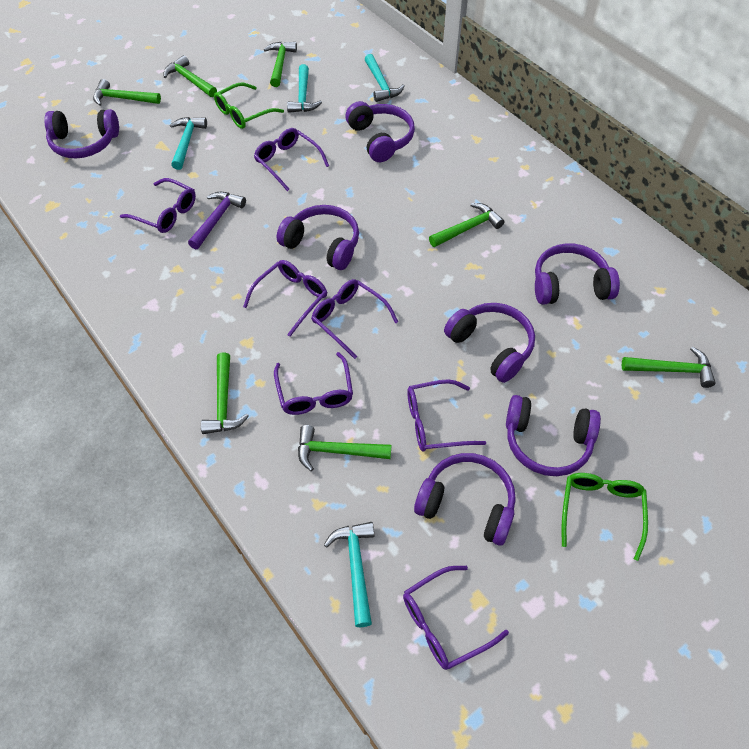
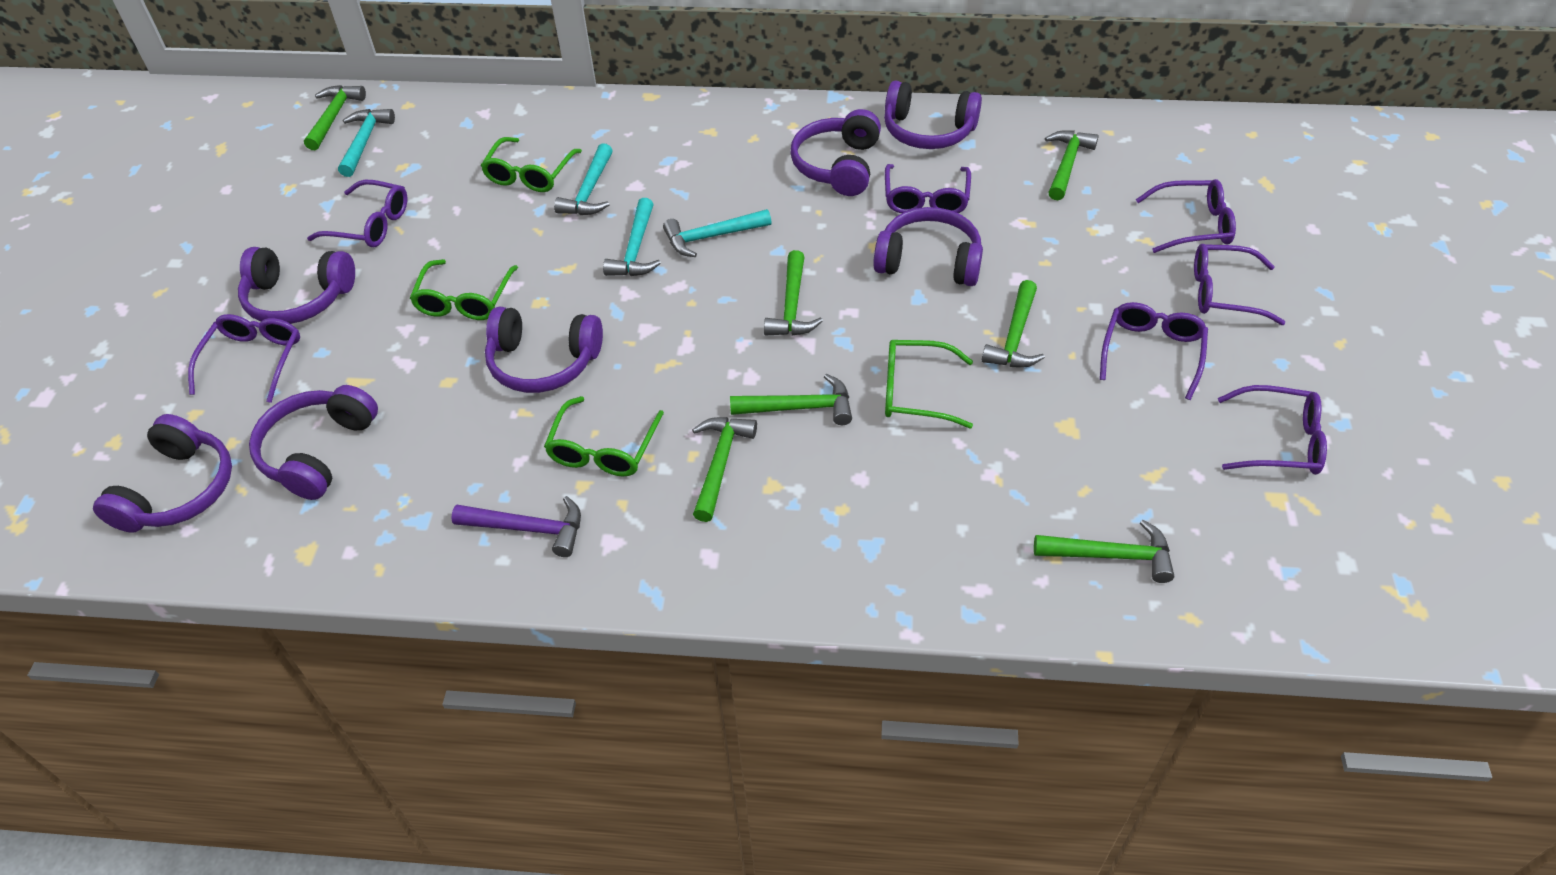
green glasses: [214,83,284,129] [562,473,648,561] = 2 -> [410,259,518,320] [481,137,582,192] [544,396,664,477] [885,340,973,428] = 4

